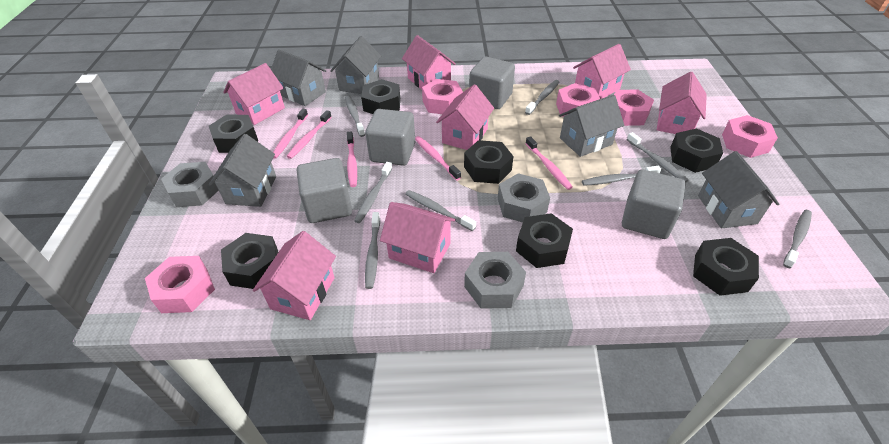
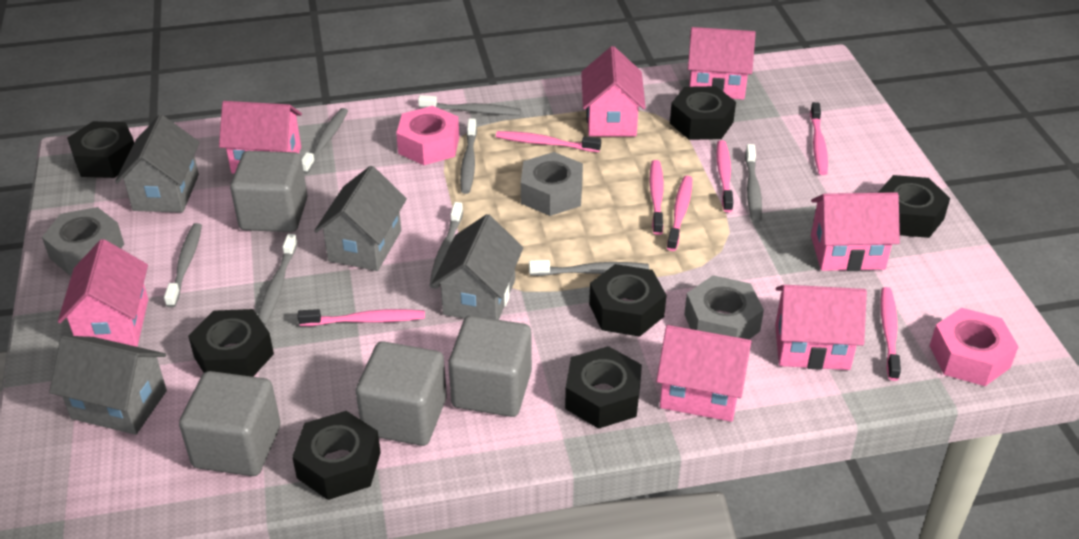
grey house: [209,134,276,207] [271,50,326,106] [330,36,381,94] [559,95,624,157] [698,151,779,229] = 5 -> [49,336,167,435] [115,115,200,213] [314,166,407,271] [431,214,523,320] = 4
pink nut: [145,256,215,313] [422,79,463,114] [556,83,600,117] [614,89,654,126] [722,115,778,158] = 5 -> [396,106,459,165] [930,308,1019,386] = 2
pink toothbrush: [273,108,308,159] [287,110,332,159] [347,131,357,187] [415,136,461,181] [525,136,573,190] = 5 -> [298,309,425,326] [496,131,601,152] [650,160,664,235] [667,176,692,251] [716,140,733,212] [810,102,828,175] [880,287,901,381] = 7

